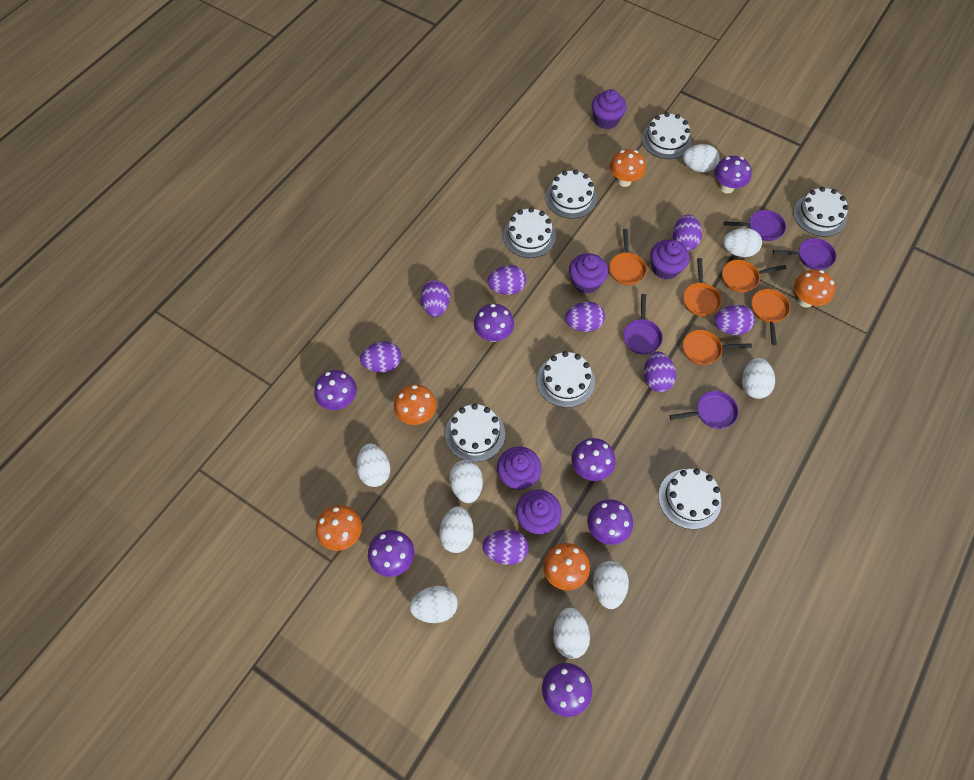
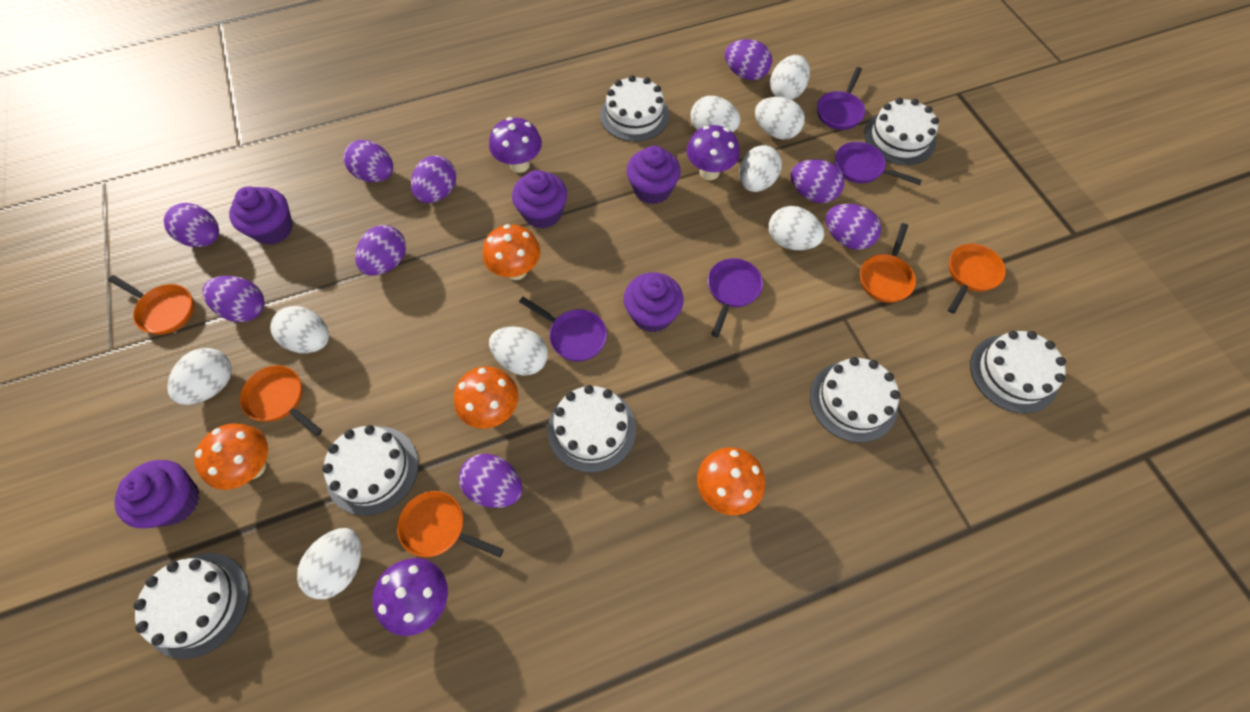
orange mushroom: [316,505,362,551] [394,384,437,425] [543,543,590,590] [610,149,646,187] [794,269,835,308] = 5 -> [194,424,268,490] [454,366,518,429] [483,224,540,280] [697,447,765,515] = 4
purple egg: [360,341,401,373] [420,280,450,317] [482,529,529,565] [487,265,527,295] [565,302,605,332] [644,351,676,392] [673,214,702,251] [714,305,755,335] = 8 -> [164,203,219,247] [202,276,265,322] [343,140,393,182] [355,225,406,276] [411,155,456,203] [459,453,522,508] [725,39,772,80] [791,159,844,203] [826,204,881,250] = 9
purple mushroom: [314,370,357,410] [368,530,414,577] [474,304,514,342] [542,663,592,717] [571,438,616,481] [587,499,633,545] [714,156,752,193] = 7 -> [372,558,448,636] [489,117,542,173] [686,125,740,180] = 3

